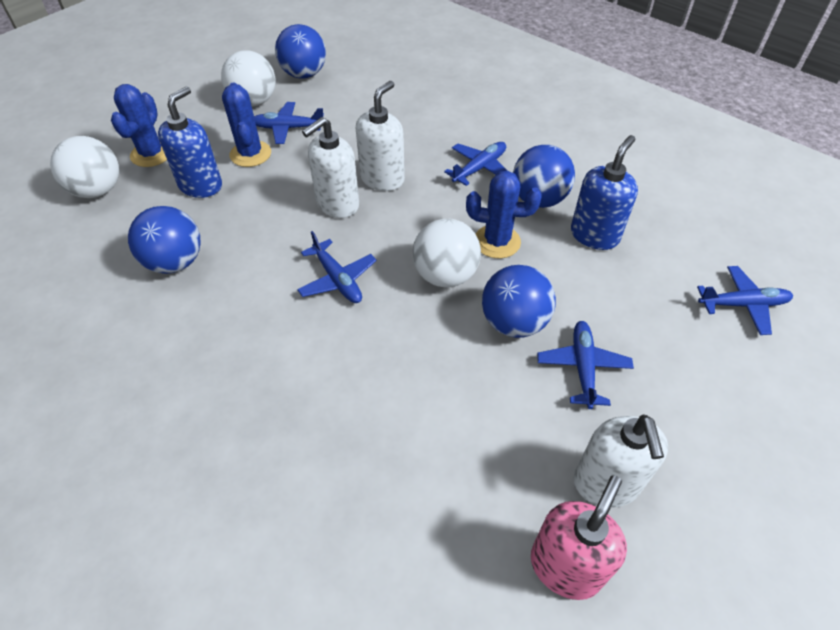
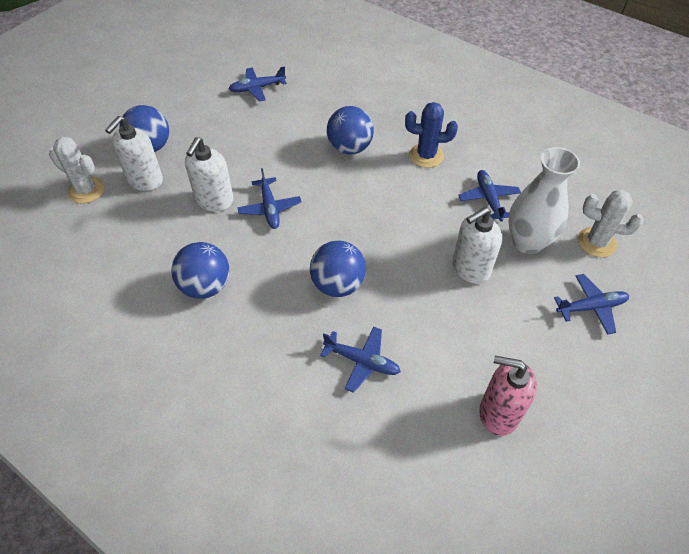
blue cactus: [111,84,167,167] [222,83,271,167] [466,171,542,258] = 3 -> [405,102,458,168] = 1
blue soap dispenser: [158,87,222,198] [571,135,638,250] = 2 -> none = 0
white ball: [50,136,119,198] [221,50,276,106] [413,218,481,287] = 3 -> none = 0
white cactus: none = 0 -> [49,137,105,204] [578,190,644,257] = 2
white vase: none = 0 -> [509,147,580,254] = 1

